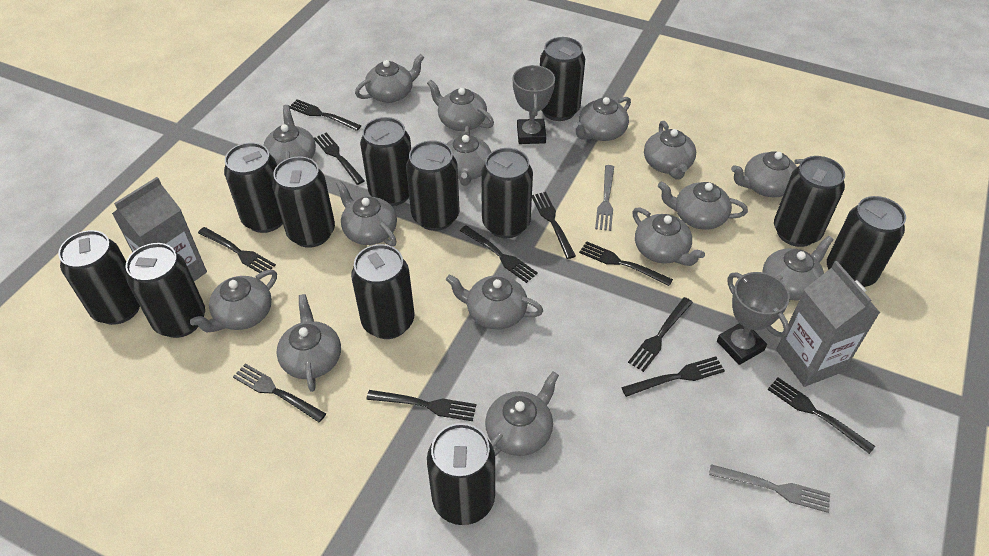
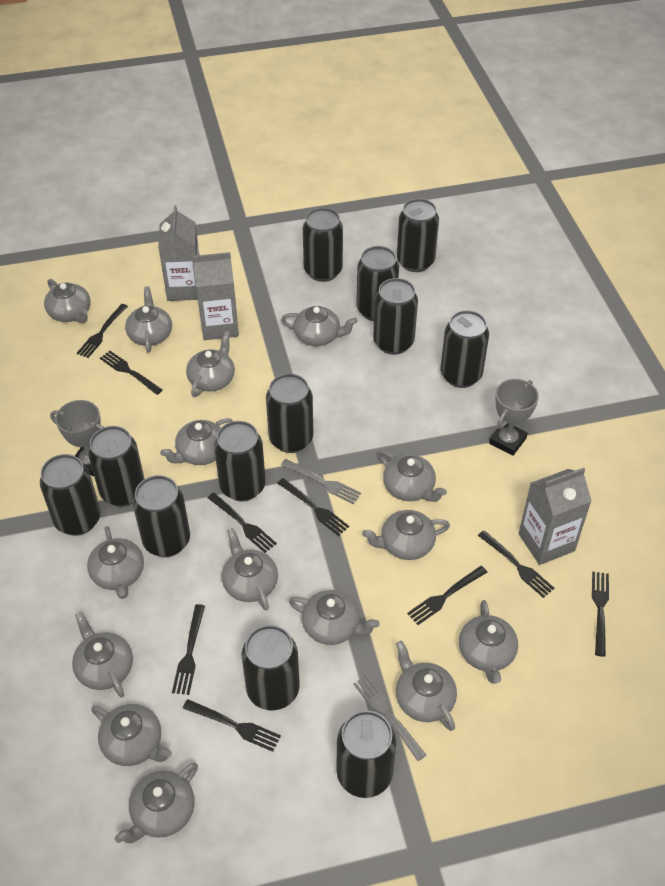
black fork: [198,227,276,273] [233,364,326,422] [289,99,361,131] [314,133,365,185] [366,390,476,421] [460,225,538,283] [532,192,576,259] [579,241,673,286] [621,356,725,397] [628,297,693,372] [768,378,875,454] = 11 -> [77,304,128,358] [100,351,162,395] [172,604,205,695] [183,699,281,752] [207,492,277,553] [277,478,349,536] [407,566,487,625] [478,530,554,598] [592,571,609,657] = 9
grey carton: [112,177,207,281] [776,261,880,387] = 2 -> [158,206,199,301] [192,252,239,340] [518,468,592,565] = 3

